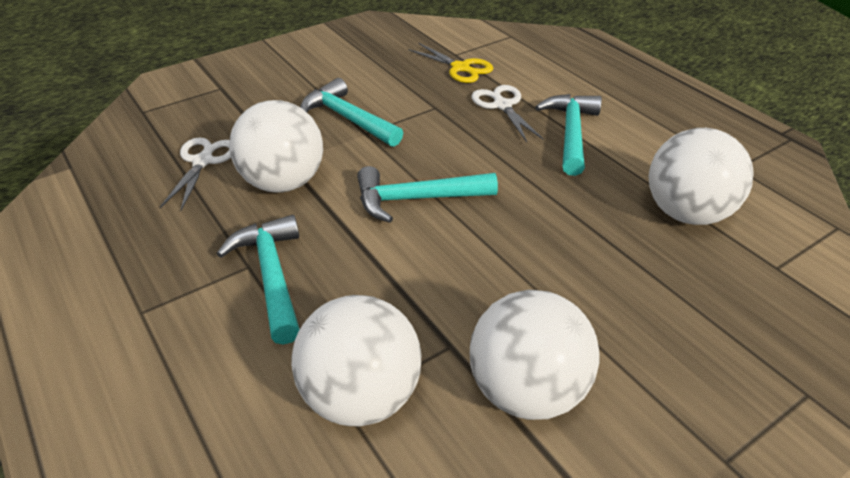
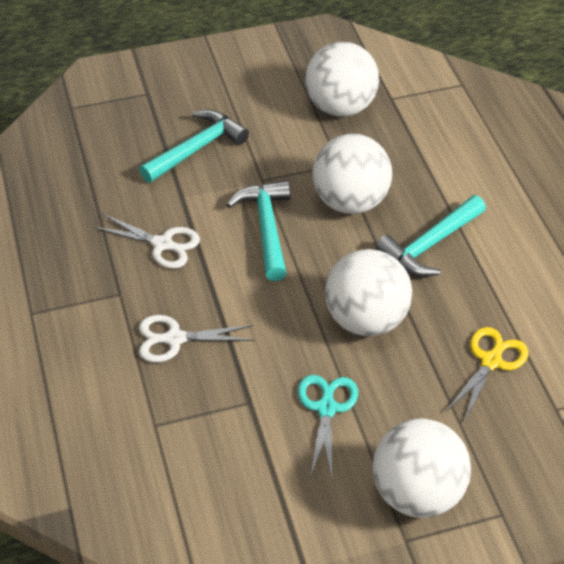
turquoise hammer: [217,215,300,345] [300,78,403,147] [357,166,498,223] [535,94,602,176] = 4 -> [139,110,249,183] [226,180,291,281] [375,195,486,277] = 3
turquoise scissors: none = 0 -> [298,375,358,478] = 1

